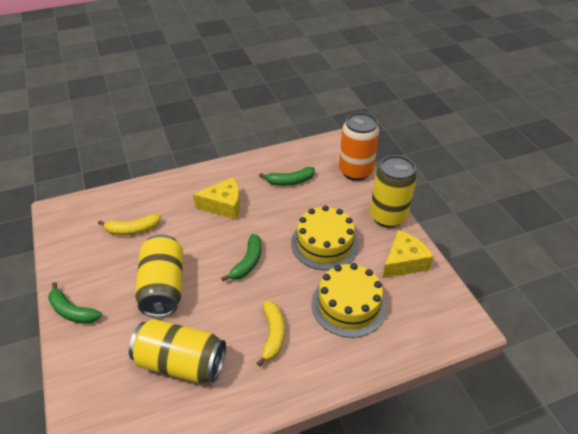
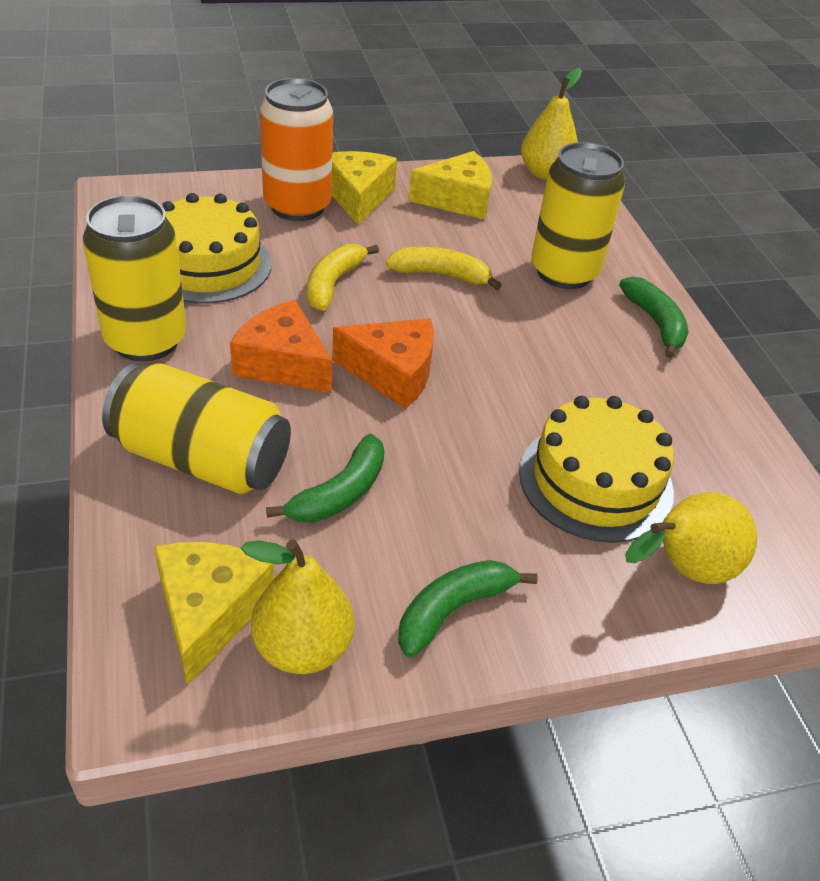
orange cheese: none = 0 -> [230,300,332,393] [332,318,434,409] = 2
yellow cheese: [193,177,240,219] [382,230,434,278] = 2 -> [154,542,274,686] [332,151,397,225] [408,151,492,220] = 3
yellow pear: none = 0 -> [241,539,354,674] [521,68,582,180] [625,492,757,584] = 3

